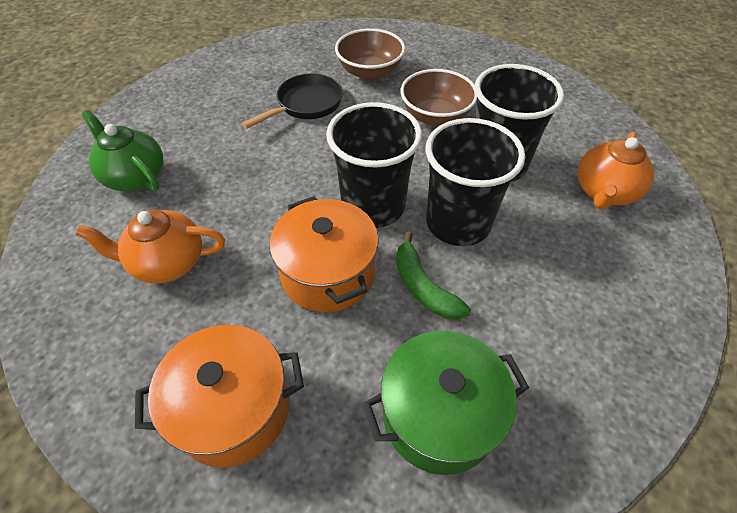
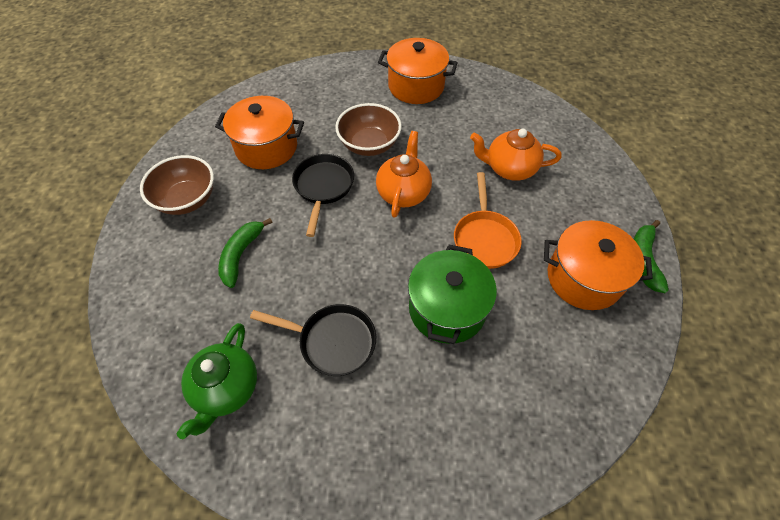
black cup: [326,102,422,228] [426,118,525,246] [475,64,564,182] = 3 -> none = 0
black pan: [242,73,343,129] = 1 -> [250,304,376,376] [292,154,354,237] = 2
green banana: [396,231,471,320] = 1 -> [218,218,272,288] [634,220,669,293] = 2
orange pan: none = 0 -> [454,172,522,269] = 1
orange pot: [135,325,304,468] [269,196,379,312] = 2 -> [215,96,304,169] [378,38,458,104] [544,220,653,310] = 3

